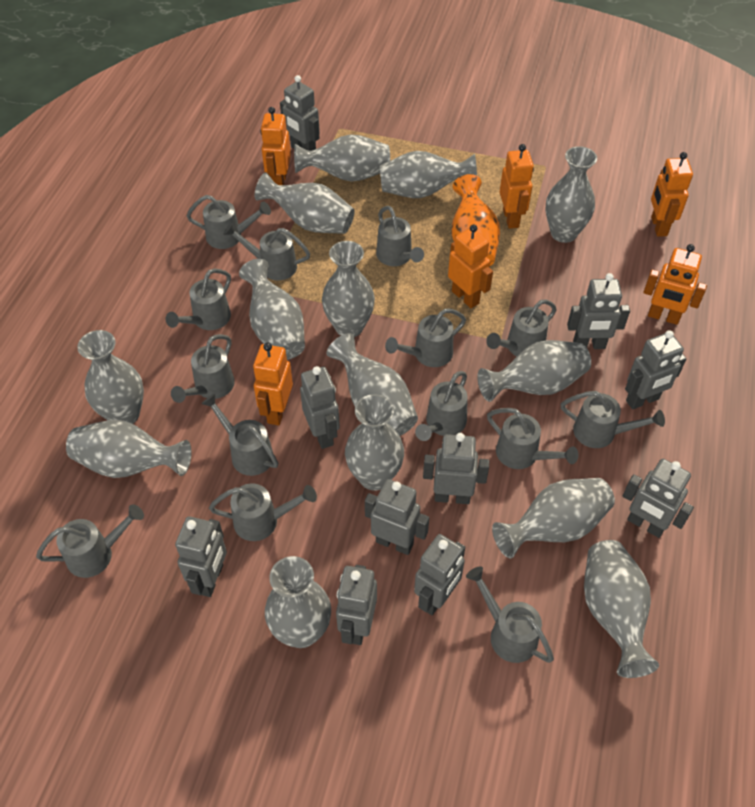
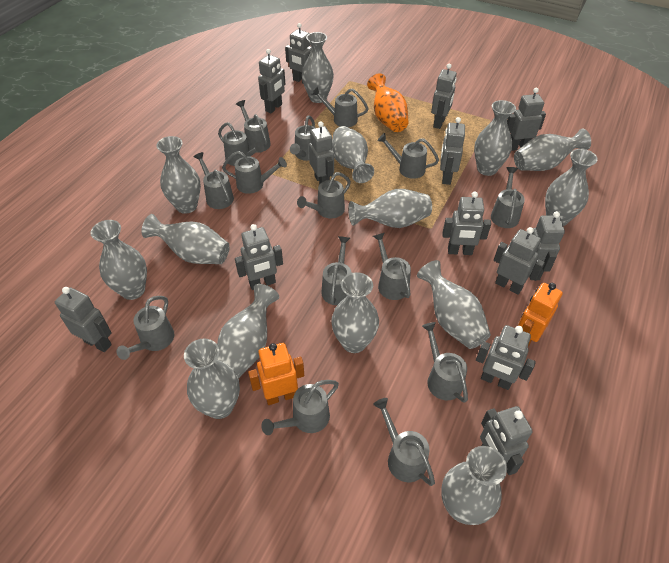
grey robot: [175,516,227,597] [280,75,320,151] [300,366,340,449] [336,565,377,645] [365,479,430,555] [414,534,465,615] [423,433,489,504] [567,273,630,349] [623,459,694,538] [625,330,686,409] = 10 -> [55,287,112,352] [235,224,283,290] [258,49,285,113] [285,23,312,83] [309,121,334,185] [431,63,457,129] [440,117,465,185] [442,191,491,255] [476,325,536,390] [480,406,533,475] [494,227,545,295] [507,88,546,151] [529,211,565,280] = 13
grey watering can: [36,504,144,578] [166,268,231,330] [171,334,235,403] [187,195,271,249] [201,394,278,476] [209,483,317,541] [224,223,311,280] [376,206,424,266] [385,309,466,367] [415,371,468,441] [466,566,554,663] [486,299,557,356] [487,408,578,469] [561,391,665,448] = 14 -> [116,296,174,360] [193,152,234,209] [218,122,264,166] [222,151,287,194] [236,100,271,153] [261,380,339,435] [290,116,315,161] [297,172,351,218] [311,87,369,127] [321,236,352,305] [373,232,411,300] [373,398,435,486] [377,133,439,179] [422,322,468,403] [491,167,525,228] = 15
orange robot: [253,343,293,426] [260,107,291,185] [448,224,493,308] [500,144,534,229] [643,244,707,325] [651,152,693,237] = 6 -> [248,343,304,405] [518,283,563,347] = 2

